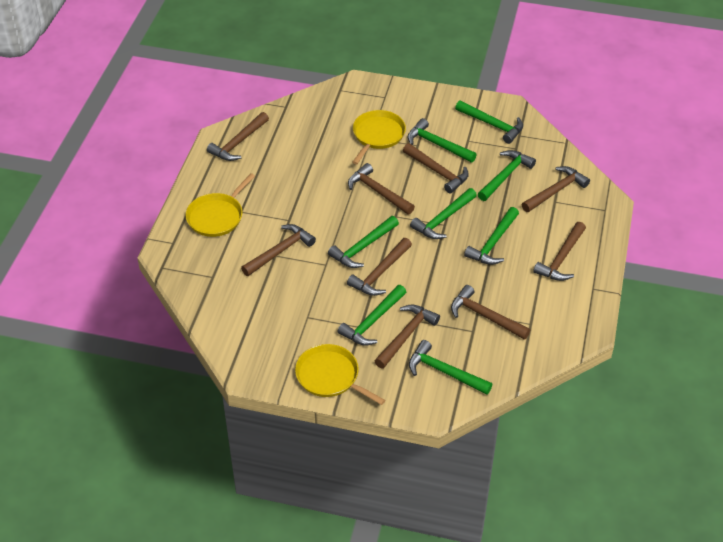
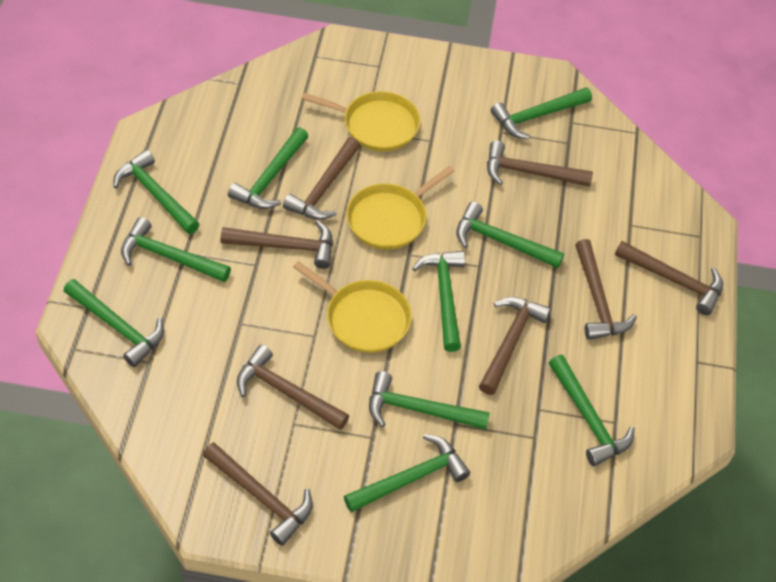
brown hammer: [207,112,269,161] [241,224,316,276] [347,238,412,296] [348,163,415,215] [375,305,440,369] [403,143,469,194] [451,285,530,340] [522,166,590,212] [533,222,586,281] = 9 -> [202,442,313,546] [221,221,333,269] [237,345,349,430] [283,137,360,220] [479,297,551,395] [487,140,593,187] [575,239,637,340] [615,241,723,315] = 8
green hammer: [328,216,399,268] [337,285,406,346] [407,118,477,163] [409,340,493,395] [410,188,477,239] [455,100,523,144] [464,207,519,265] [478,150,536,201] = 8 -> [64,279,164,367] [113,150,199,234] [121,217,231,282] [228,127,308,209] [344,434,470,513] [369,371,490,430] [412,251,465,352] [456,202,564,268] [491,87,592,139] [549,355,635,466] = 10

